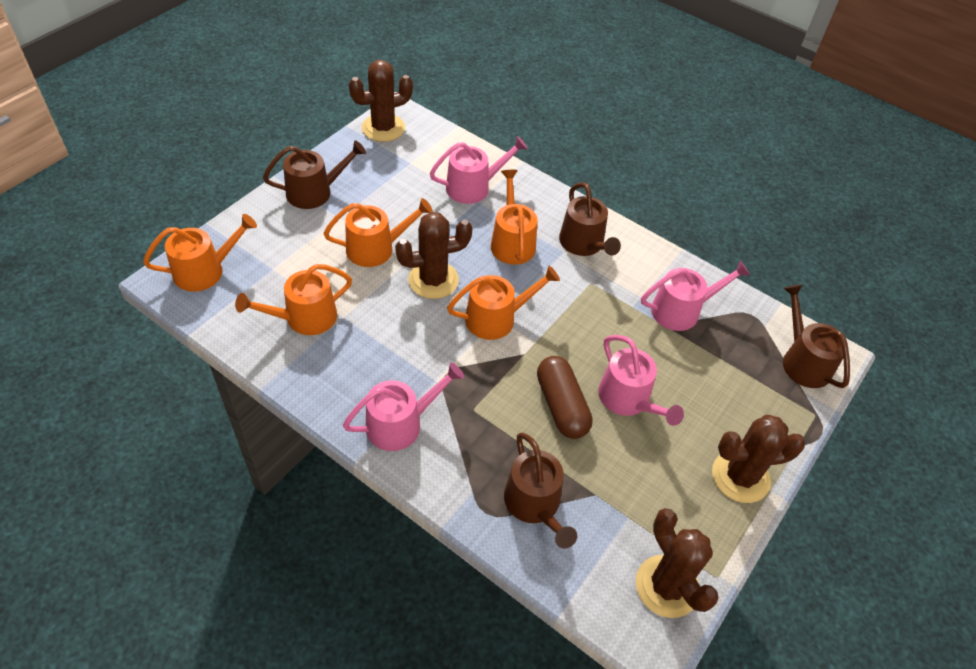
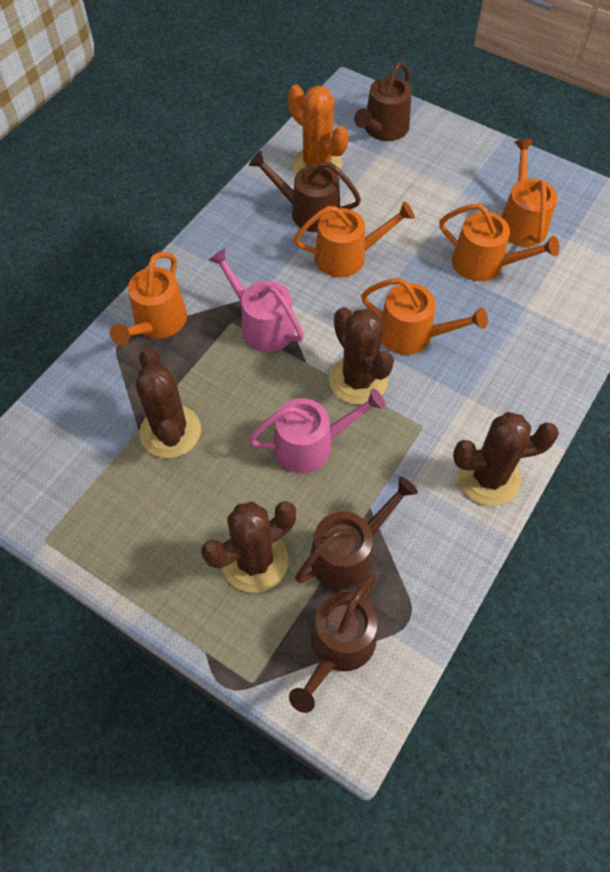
brown capsule: [537,356,593,439] = 1 -> none = 0
orange cactus: none = 0 -> [288,85,349,174] = 1
pink watering can: [343,362,464,451] [430,136,528,204] [598,335,684,426] [641,260,750,331] = 4 -> [209,249,304,352] [248,389,386,473] = 2

